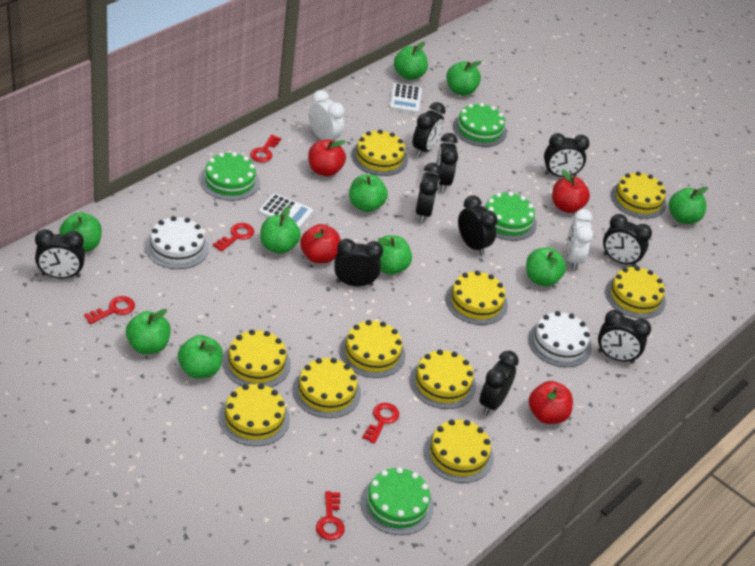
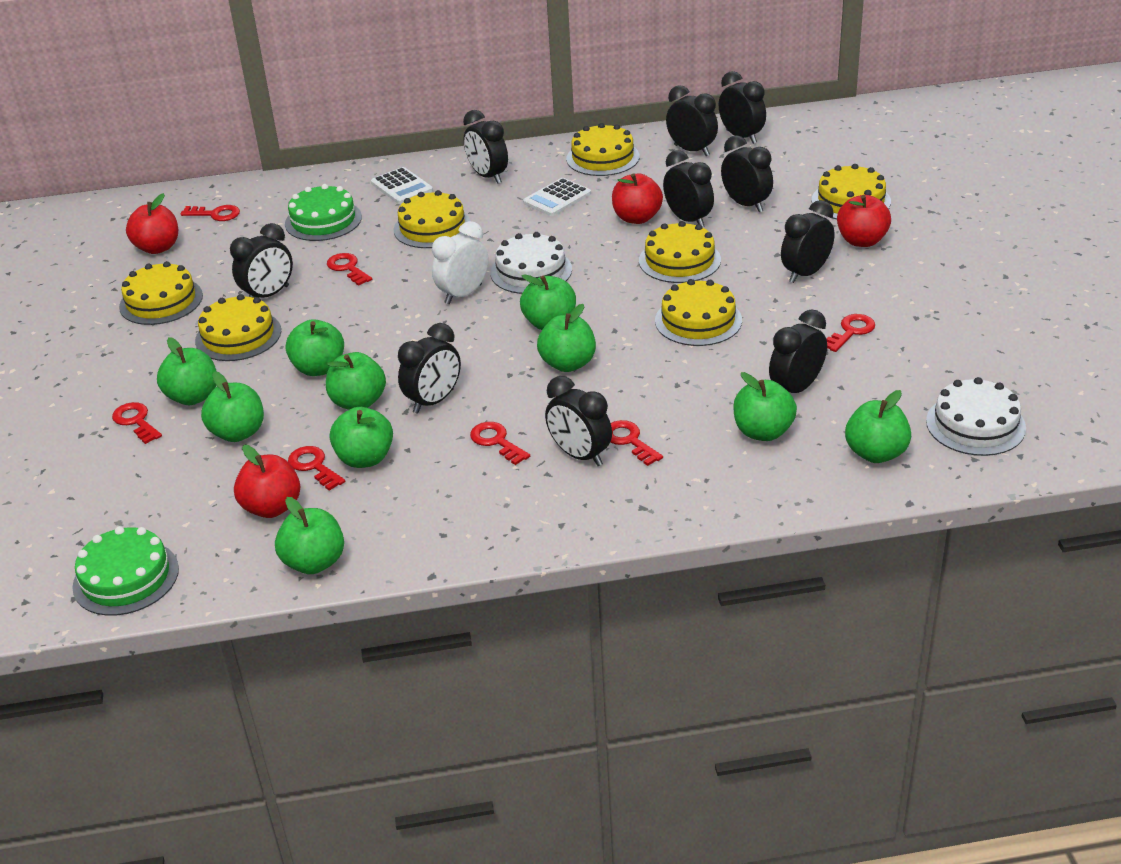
green cake: [200,152,260,201] [361,467,434,535] [453,103,507,147] [484,192,537,241] = 4 -> [72,526,179,616] [285,184,362,241] = 2
red key: [84,296,135,324] [213,223,254,252] [250,135,281,162] [316,491,345,540] [362,403,399,444] = 5 -> [112,402,162,444] [181,205,240,221] [288,446,345,491] [327,253,372,286] [470,422,530,465] [610,420,663,466] [827,314,875,352] = 7
white clock: [309,90,344,141] [566,209,593,270] = 2 -> [432,221,489,304] = 1
yellow cake: [219,384,290,446] [223,330,291,387] [293,358,361,418] [340,320,406,378] [352,129,408,176] [410,350,476,409] [424,420,494,483] [445,271,508,325] [605,266,666,319] [611,172,667,219] = 10 -> [119,261,203,325] [195,294,281,361] [393,190,471,248] [566,123,640,176] [639,221,721,283] [655,279,742,346] [812,164,891,219] = 7

